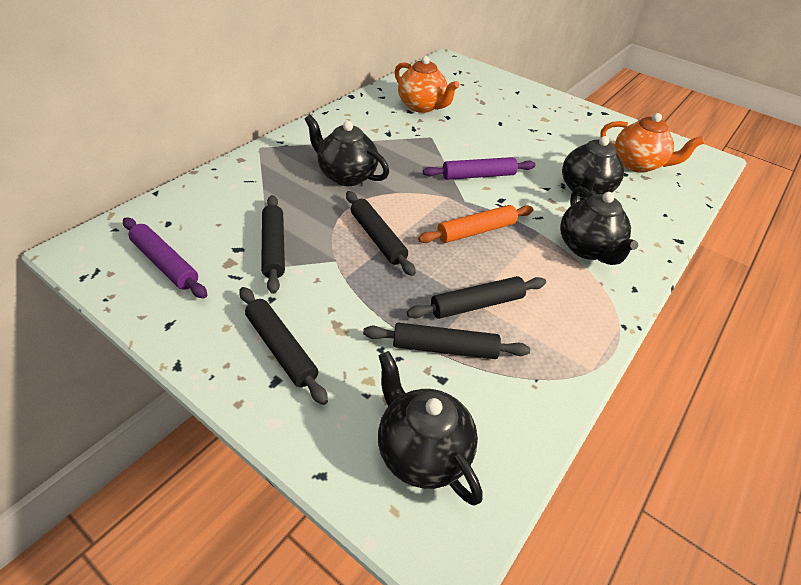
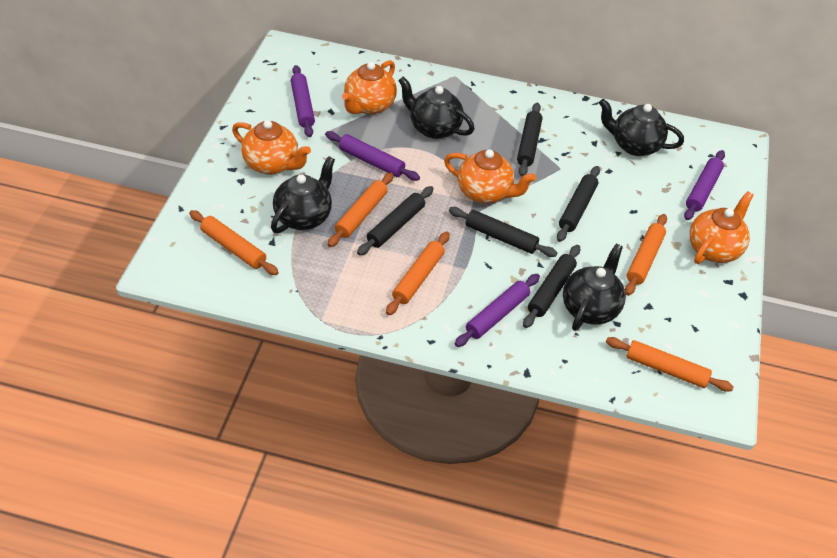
orange rolling pin: [418,205,533,243] = 1 -> [189,210,279,275] [328,173,393,247] [386,232,450,315] [606,337,734,392] [625,214,667,296] = 5
orange teapot: [395,56,460,113] [600,113,705,173] = 2 -> [232,120,311,175] [342,60,397,115] [444,149,536,204] [689,191,753,264] = 4
purple rolling pin: [123,218,207,299] [423,157,535,180] = 2 -> [291,65,315,137] [325,131,420,181] [455,274,540,347] [684,150,725,220] = 4

